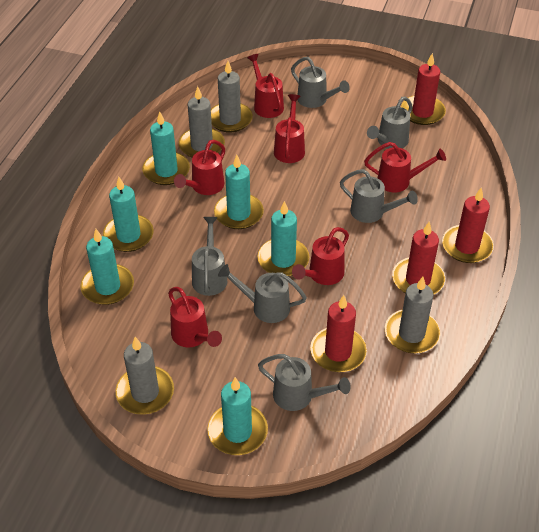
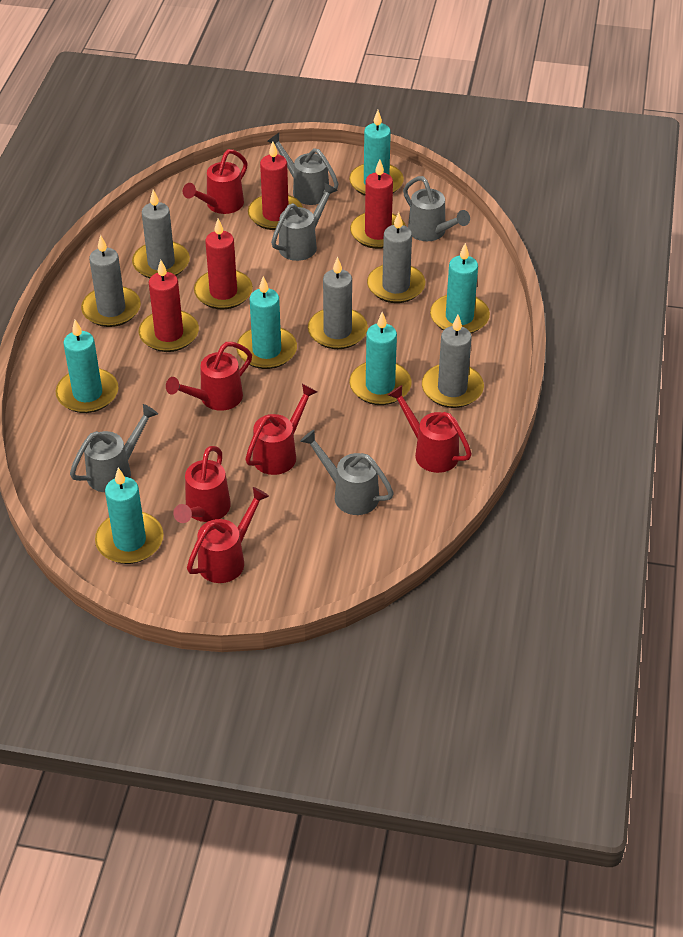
grey candle: [115,337,174,415] [179,86,225,158] [211,61,253,132] [385,277,440,353] = 4 -> [81,235,141,327] [132,190,190,278] [308,257,368,349] [367,212,425,303] [422,315,484,408] = 5
grey watering can: [192,217,227,296] [218,264,307,323] [258,354,351,411] [291,57,350,108] [340,169,418,223] [367,97,413,149] = 6 -> [70,404,158,492] [267,133,339,205] [271,183,338,261] [300,430,394,515] [403,176,470,241] = 5

